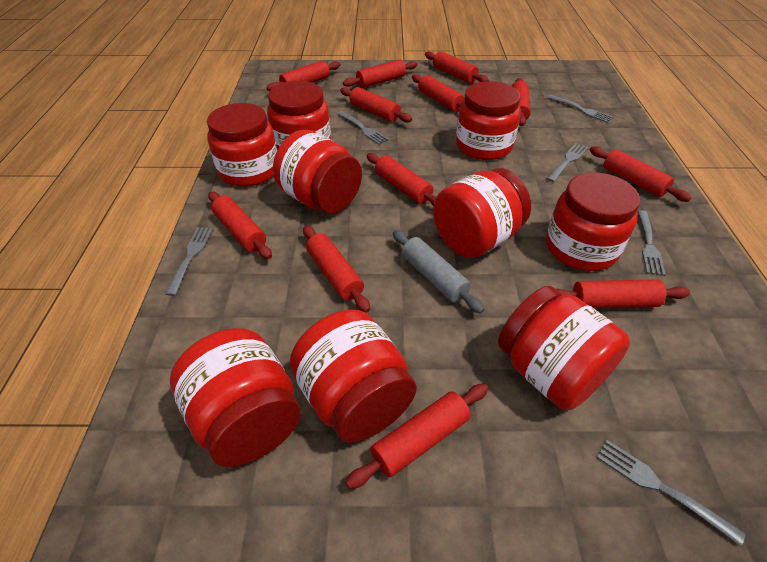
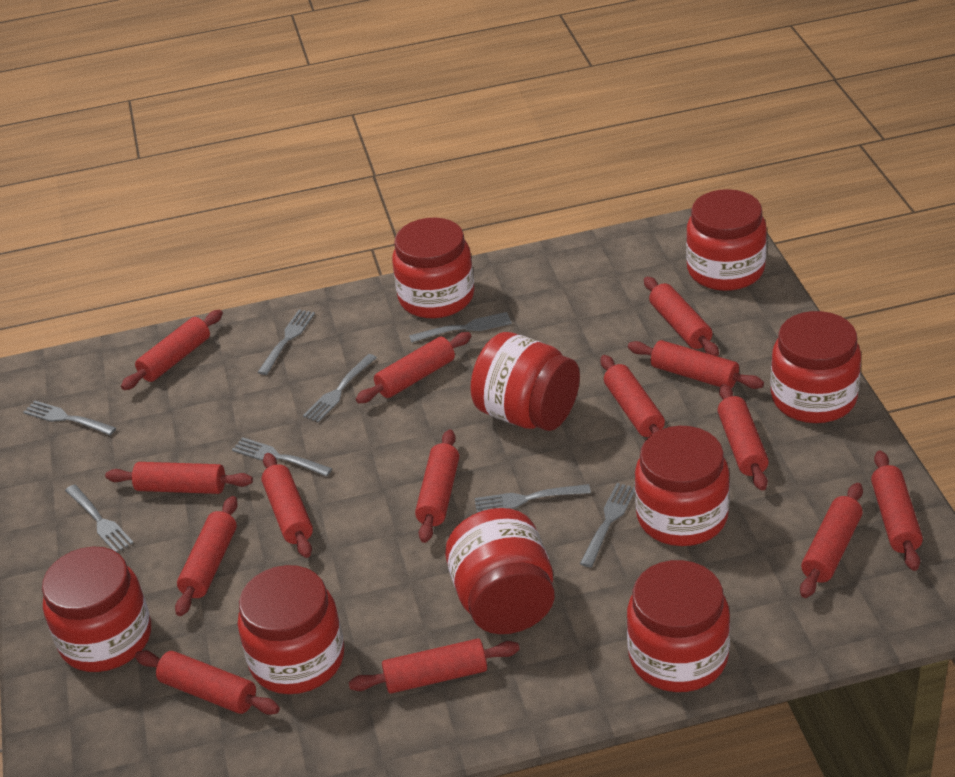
grey fork: [166,227,213,296] [337,111,389,144] [546,143,588,182] [548,95,613,123] [597,440,746,547] [638,210,666,276] = 6 -> [23,401,116,435] [65,484,133,552] [232,437,333,476] [258,310,315,375] [303,354,377,423] [409,312,512,343] [475,484,591,513] [580,483,635,567] = 8
grey rolling pin: [393,230,484,314] = 1 -> none = 0
red rolling pin: [208,191,272,259] [266,61,340,91] [303,226,370,313] [340,87,412,123] [343,60,417,88] [345,384,488,489] [367,153,437,206] [412,74,464,112] [425,51,489,83] [512,78,531,126] [556,279,690,308] [590,146,691,202] = 12 -> [105,462,253,494] [121,310,223,390] [135,650,280,715] [175,496,238,616] [261,453,313,558] [349,639,520,694] [356,332,471,403] [415,429,459,543] [601,355,665,437] [628,340,764,389] [644,277,719,356] [718,384,769,491] [800,483,863,598] [871,450,923,571] = 14

